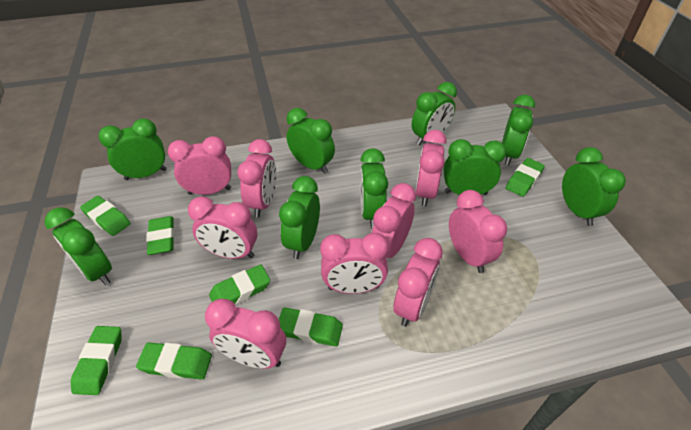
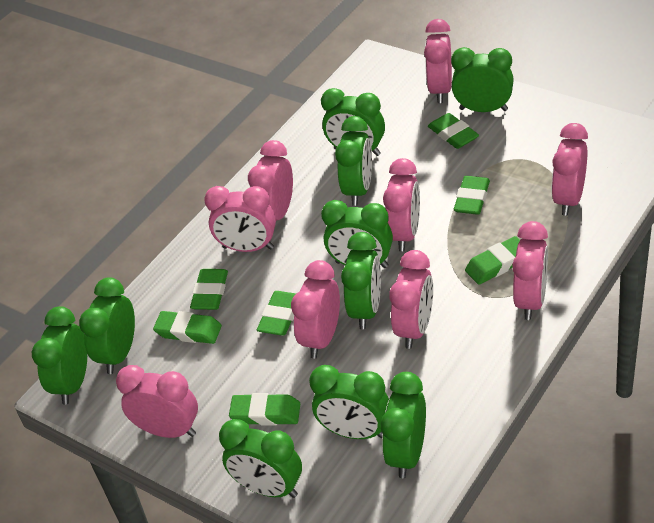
green clock: [45,208,112,285] [99,118,167,180] [279,176,320,259] [287,108,335,174] [360,148,388,228] [412,82,457,146] [444,139,506,195] [502,95,535,166] [562,147,626,226] = 9 -> [32,306,87,405] [79,277,135,374] [219,419,302,498] [309,365,389,439] [321,88,385,156] [321,200,393,268] [335,116,372,206] [341,232,381,329] [380,372,426,478] [451,47,514,112] = 10

